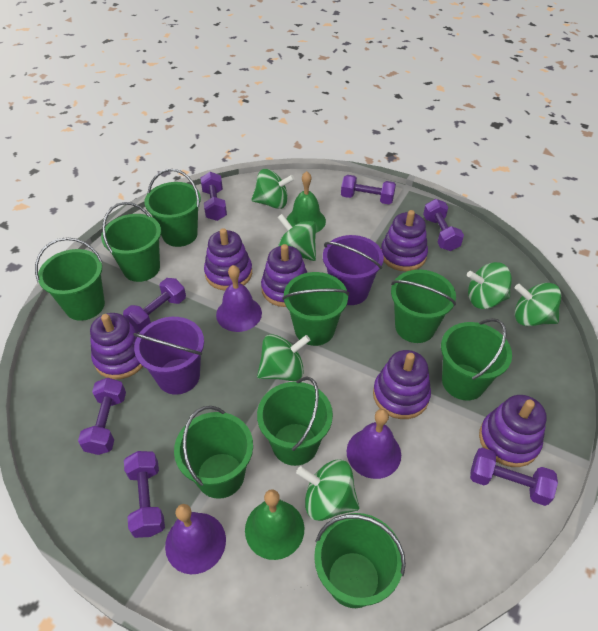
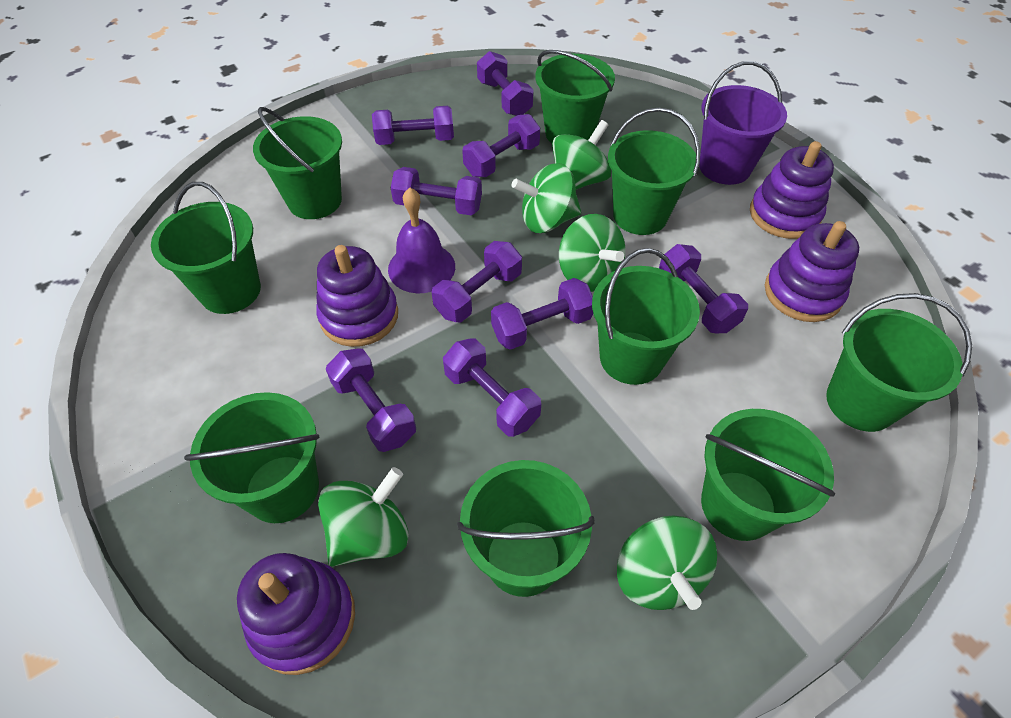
green bell: [245,489,304,560] [287,171,326,233] = 2 -> none = 0
green spinning top: [251,169,295,209] [257,334,310,381] [277,214,316,261] [296,459,360,521] [467,262,512,309] [515,283,561,326] = 6 -> [318,467,409,567] [511,163,581,233] [552,120,611,190] [559,214,625,292] [617,516,717,610] = 5
purple bell: [165,504,226,574] [216,265,262,332] [347,409,401,479] = 3 -> [388,188,455,293] = 1
purple bucket: [133,317,204,395] [323,235,384,305] = 2 -> [699,61,787,185] = 1
purple dumbbell: [78,378,126,455] [123,278,186,332] [124,451,165,538] [200,172,227,221] [341,175,396,204] [423,199,464,251] [470,448,558,506] = 7 -> [326,348,416,452] [372,106,454,145] [391,167,482,215] [432,241,522,322] [443,338,541,437] [462,114,540,177] [477,51,534,116] [491,278,593,350] [659,244,748,333] = 9
purple stacking toy: [90,313,143,379] [204,228,252,290] [261,244,307,307] [373,350,431,419] [381,210,428,271] [479,395,547,467] = 6 -> [237,553,355,675] [316,245,398,347] [750,141,834,239] [765,221,859,322] = 4

